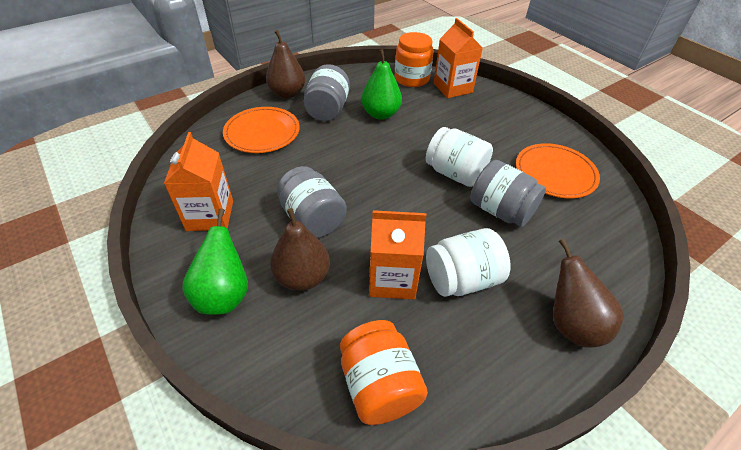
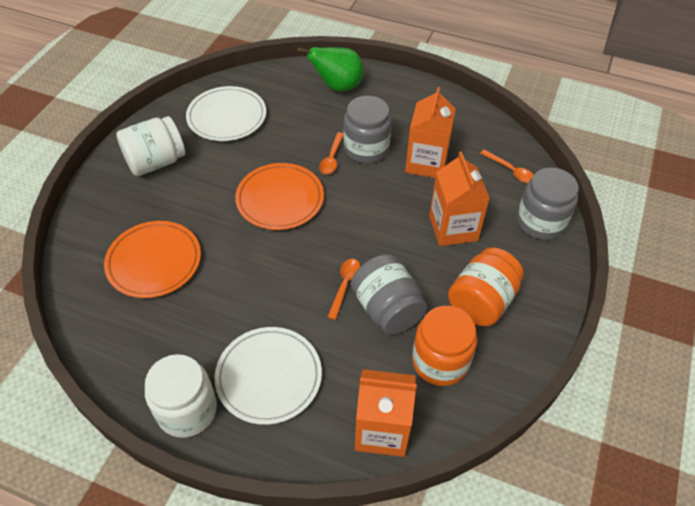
brown pear: [266,30,305,99] [270,208,330,291] [553,239,624,348] = 3 -> none = 0
green pear: [182,209,248,315] [361,49,402,120] = 2 -> [297,47,364,92] = 1
orange spoon: none = 0 -> [319,132,343,174] [328,259,360,320] [480,149,534,183] = 3
white plate: none = 0 -> [186,86,266,141] [215,327,322,425] = 2

